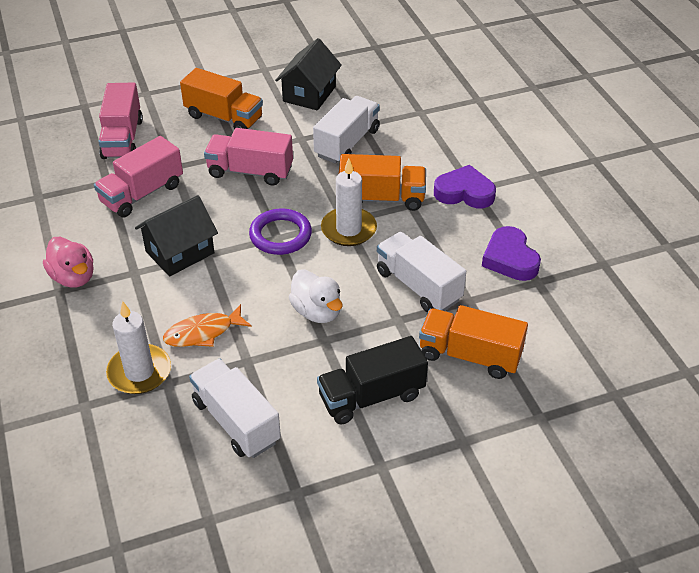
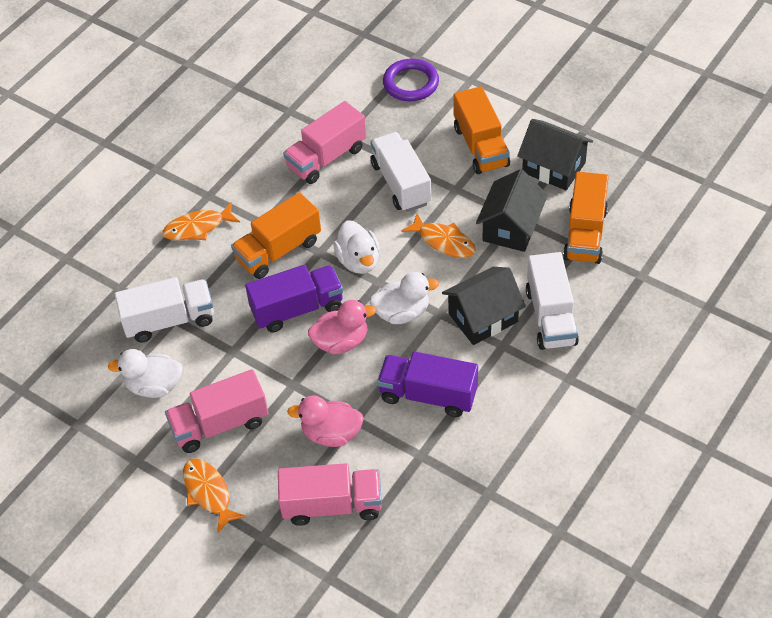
black house: [135,195,218,276] [275,38,342,110] = 2 -> [442,267,526,345] [476,169,548,252] [517,119,593,190] = 3
black truck: [317,336,428,425] = 1 -> none = 0
orange fish: [163,304,252,347] = 1 -> [162,202,240,240] [183,458,246,533] [401,213,476,258] = 3
pink duck: [43,237,93,288] = 1 -> [287,395,364,447] [308,300,376,354] = 2
purple heart: [434,165,496,208] [482,226,541,281] = 2 -> none = 0
purple truck: none = 0 -> [245,265,343,333] [377,352,478,417] = 2
white candle: [106,301,171,394] [321,159,377,246] = 2 -> none = 0
white duck: [289,269,343,323] = 1 -> [108,349,183,398] [333,220,380,274] [370,272,439,324] = 3

